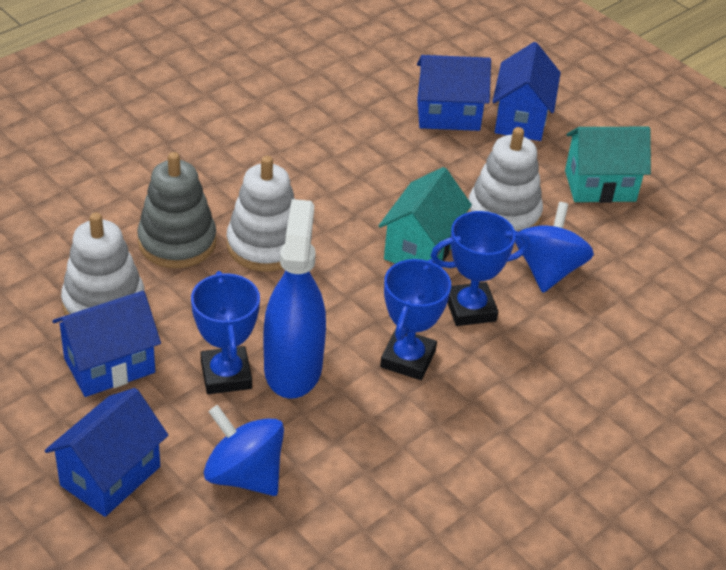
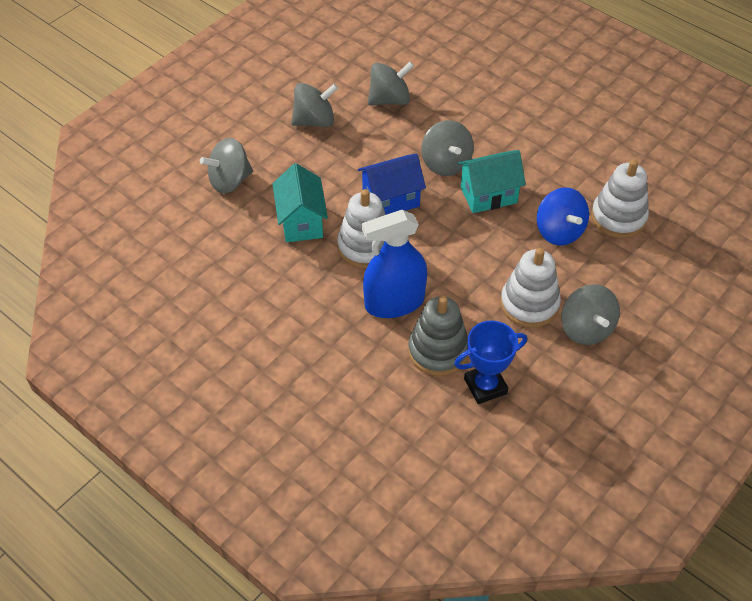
blue house: [45,388,168,517] [52,291,161,397] [417,55,491,131] [492,42,561,141] = 4 -> [358,153,426,215] = 1
blue spinning top: [204,405,284,496] [515,202,594,293] = 2 -> [537,188,589,245] = 1
blue trophy: [191,271,260,394] [380,259,451,380] [430,211,530,326] = 3 -> [454,320,527,404] = 1
grey spinning top: none = 0 -> [200,138,253,194] [291,83,338,127] [368,62,414,105] [421,120,474,176] [561,284,620,345] = 5

